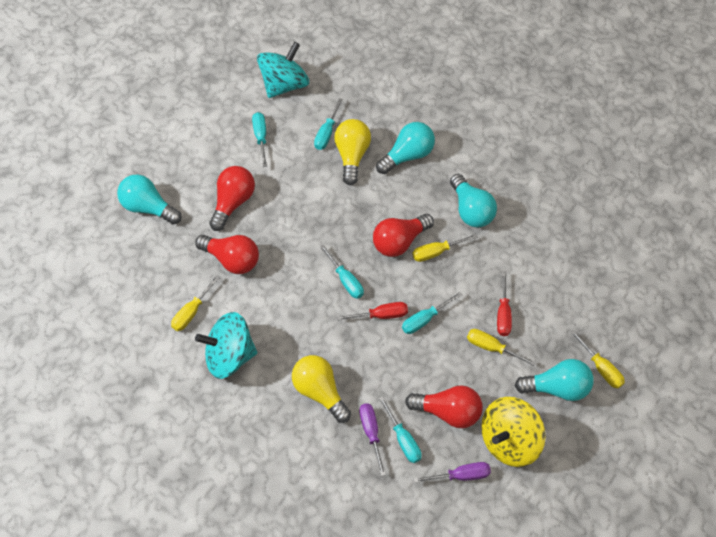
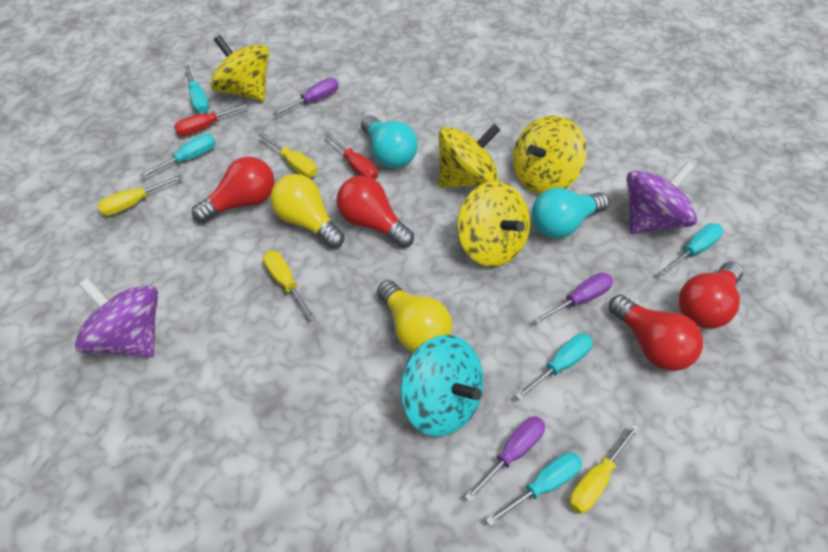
purple screwdriver: [359,403,386,476] [413,462,491,483] = 2 -> [273,78,339,116] [465,416,545,502] [534,272,613,324] = 3
purple spinning top: none = 0 -> [75,278,158,357] [626,162,697,234] = 2
turquoise light bulb: [117,175,182,225] [376,122,435,174] [450,174,497,228] [515,359,594,401] = 4 -> [361,115,418,168] [532,188,609,238] = 2
turquoise spinning top: [195,312,257,379] [257,42,309,98] = 2 -> [400,335,484,437] = 1
yellow spinning top: [481,397,546,467] = 1 -> [210,35,269,101] [439,124,500,188] [457,181,530,267] [513,115,587,194] = 4

